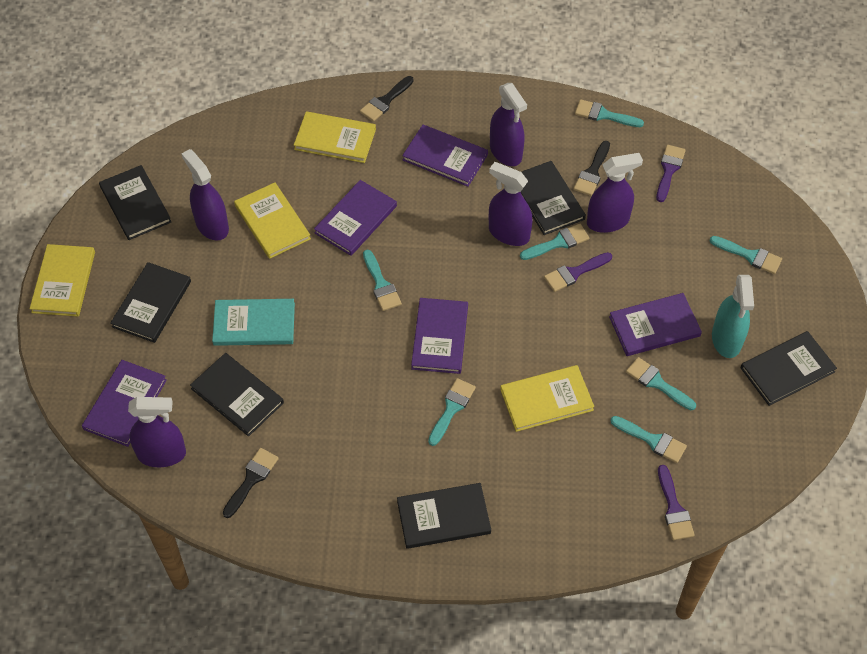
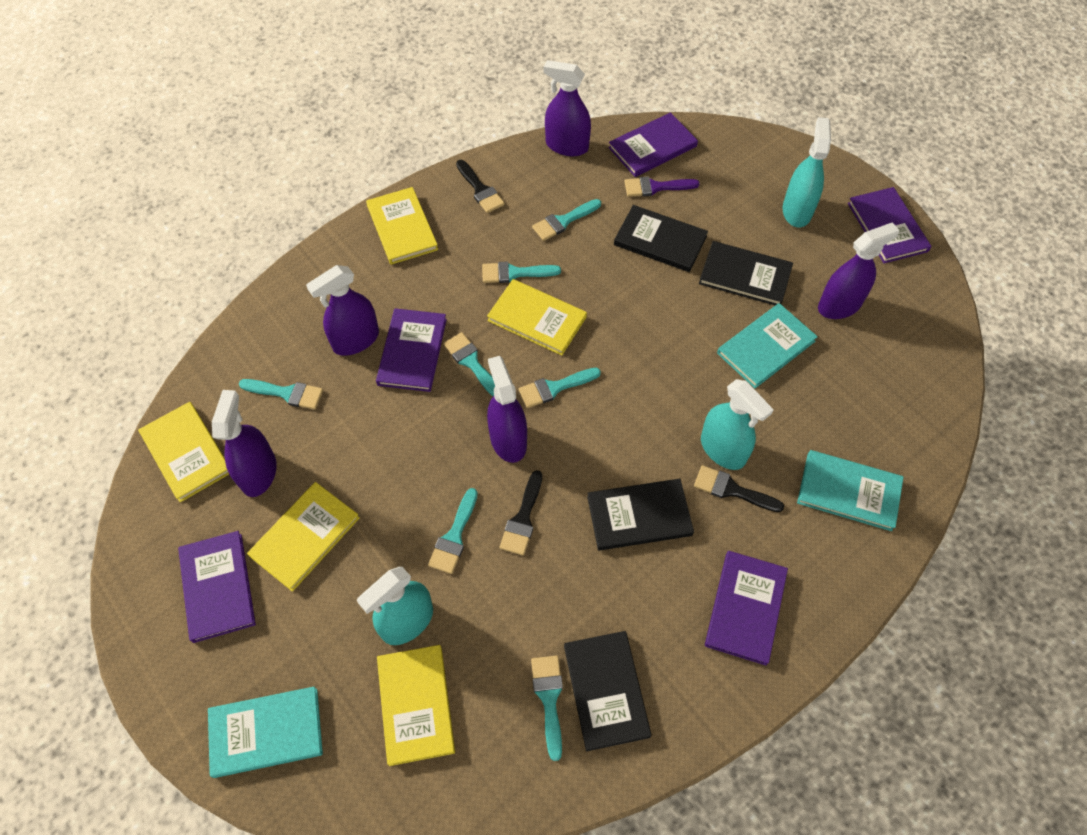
black book: [99,165,171,240] [110,262,191,343] [190,353,284,437] [397,483,491,549] [521,161,586,235] [741,331,837,406] = 6 -> [564,631,651,751] [587,479,694,551] [614,205,708,272] [699,241,793,305] = 4
purple brush: [544,252,612,292] [656,145,686,202] [658,465,695,540] = 3 -> [625,177,700,197] = 1
turquoise book: [212,299,295,346] = 1 -> [208,686,323,778] [717,303,818,388] [797,450,904,531] = 3
turquoise spray bottle: [712,275,754,358] = 1 -> [357,567,433,645] [701,379,774,470] [783,117,831,227] = 3
yellow book: [30,244,95,317] [234,182,311,259] [294,111,376,163] [500,365,594,432] = 4 -> [138,402,229,502] [247,482,360,592] [366,187,438,265] [377,645,455,766] [487,279,587,356] = 5

